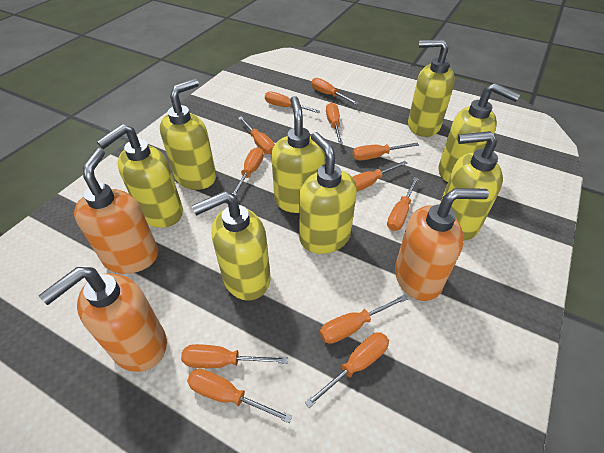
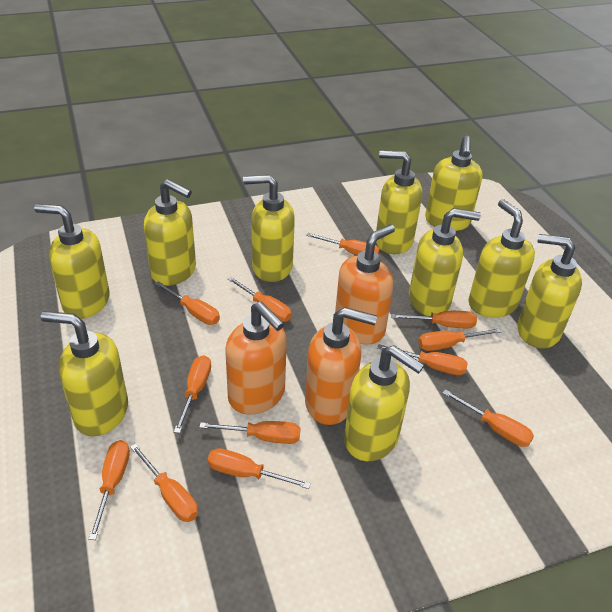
yellow soap dispenser: [97,124,183,228] [160,79,216,190] [192,191,271,301] [271,96,326,213] [299,132,357,254] [408,39,455,137] [438,83,521,182] [440,131,503,240] = 8 -> [34,204,110,319] [41,311,128,436] [144,179,196,286] [243,175,295,282] [344,345,424,461] [376,150,422,254] [409,208,481,316] [425,136,483,231] [468,199,535,318] [517,234,582,349] = 10

